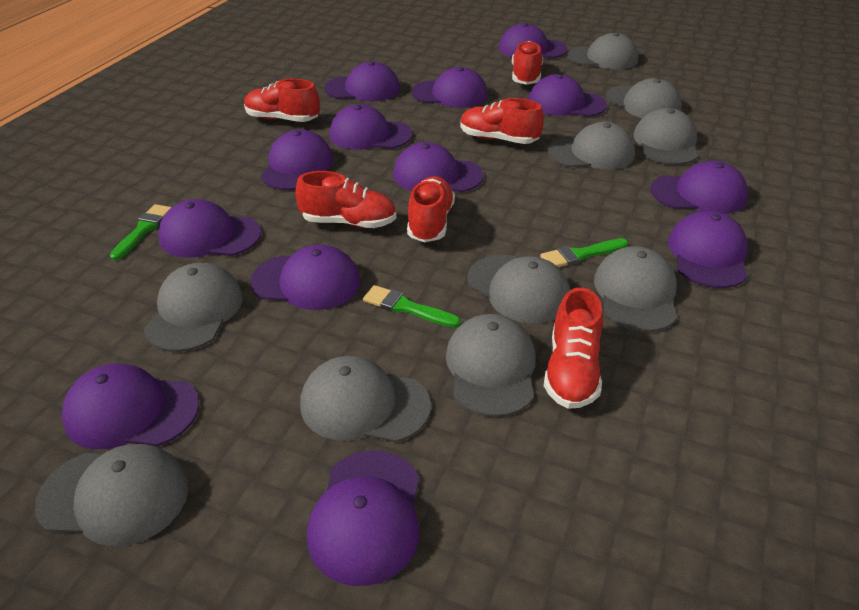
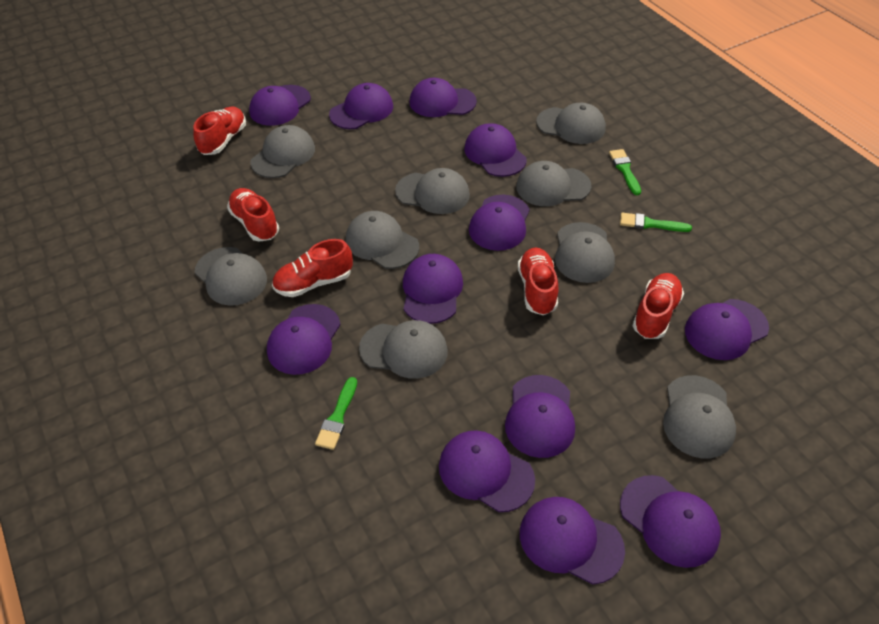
grey cap: [35,444,189,546] [144,263,243,352] [300,356,431,443] [446,314,536,417] [467,255,570,324] [548,122,635,170] [567,32,638,69] [594,246,677,332] [606,78,682,118] [633,108,698,165] = 10 -> [195,247,267,306] [250,125,315,178] [346,211,419,269] [359,320,448,379] [395,168,470,214] [516,161,591,206] [536,103,606,144] [555,222,615,283] [663,375,736,458] = 9
purple cap: [62,363,199,449] [158,199,261,258] [250,245,360,310] [261,129,333,190] [307,450,419,586] [325,61,400,102] [329,104,412,150] [393,142,483,192] [412,67,488,108] [498,23,567,58] [528,74,607,117] [651,161,748,214] [668,211,748,288] = 13 -> [249,85,311,126] [267,304,341,375] [329,83,393,129] [403,254,463,324] [409,78,477,117] [439,430,535,512] [464,123,527,177] [469,195,530,251] [505,375,575,458] [520,497,625,585] [620,475,721,568] [685,299,769,360] = 12
red shoe: [244,79,320,122] [296,171,396,228] [407,176,455,242] [460,98,544,144] [512,41,543,85] [544,288,603,409] = 6 -> [193,107,246,155] [227,188,279,242] [272,239,353,297] [518,248,559,315] [633,273,684,339] = 5

